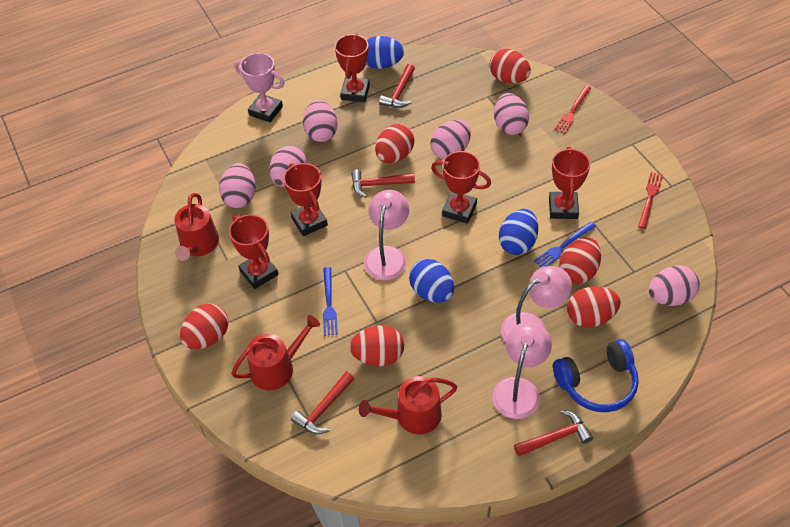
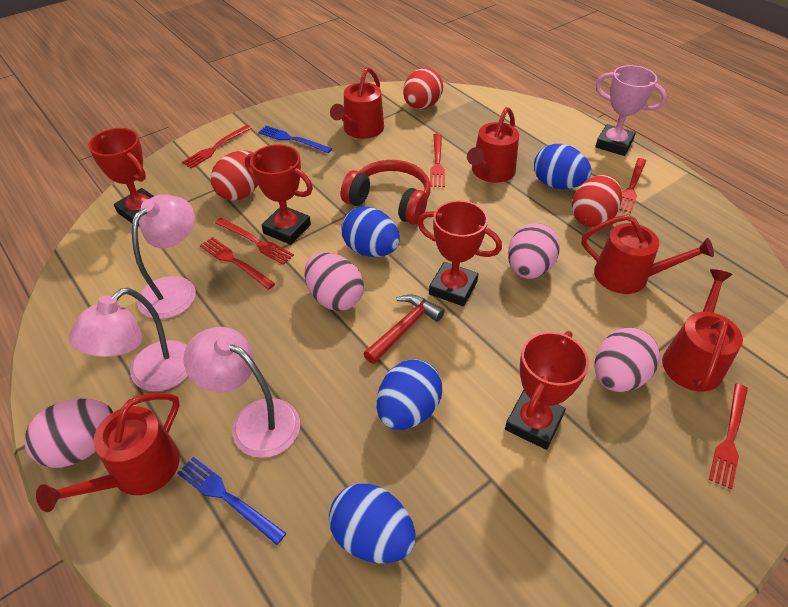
blue egg: [366,36,404,69] [409,259,454,303] [499,209,538,255] = 3 -> [329,484,416,563] [341,206,400,257] [377,359,442,430] [534,144,592,189] = 4
blue headphones: [553,339,639,412] = 1 -> none = 0
pink egg: [219,163,256,208] [269,146,307,187] [303,100,338,142] [430,120,471,160] [494,93,529,135] [649,265,700,306] = 6 -> [24,399,113,468] [304,252,364,311] [508,223,560,279] [594,328,660,392] = 4
red egg: [180,304,228,349] [349,325,404,366] [375,124,415,163] [489,49,531,84] [559,237,601,284] [567,286,621,327] = 6 -> [211,151,258,201] [403,68,443,109] [572,175,622,228] = 3
red fork: [554,86,591,134] [638,172,663,229] = 2 -> [182,125,252,168] [200,237,275,290] [215,218,294,265] [430,134,445,187] [620,158,646,213] [709,384,748,490] = 6
red hammer: [291,372,354,434] [351,170,415,198] [379,64,415,108] [514,409,593,456] = 4 -> [363,294,445,364] = 1
red headphones: none = 0 -> [341,160,431,225] = 1
red trophy: [229,214,279,289] [283,163,328,236] [335,33,370,102] [431,151,491,224] [549,147,590,219] = 5 -> [88,128,154,226] [245,144,313,245] [417,200,502,306] [505,331,589,450] = 4
red watering can: [174,193,219,261] [231,315,320,390] [359,376,458,434] = 3 -> [36,393,180,512] [330,67,384,139] [467,107,519,183] [582,215,714,294] [662,269,743,392] = 5

